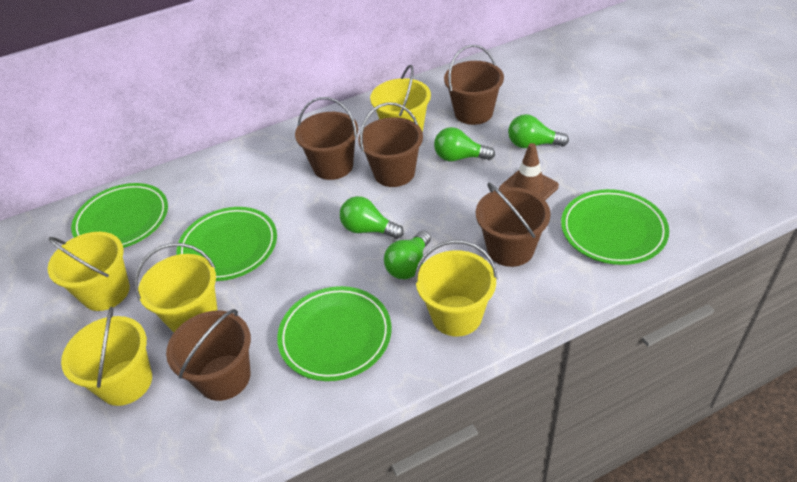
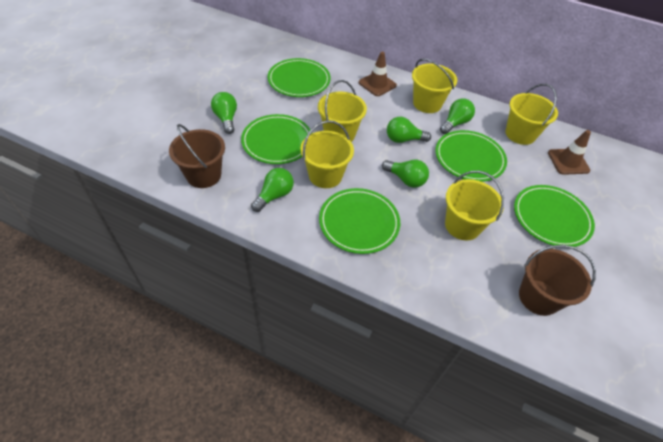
brown bucket: [166,309,251,401] [295,97,358,180] [358,102,423,187] [444,45,504,125] [476,183,551,267] = 5 -> [169,124,225,188] [519,245,596,316] = 2
brown traffic cone: [499,143,559,200] = 1 -> [359,52,397,96] [548,130,591,175] = 2
green light bulb: [340,196,404,239] [384,231,431,279] [434,127,495,161] [508,114,569,148] = 4 -> [211,92,237,134] [251,168,294,212] [382,160,429,188] [387,117,431,143] [440,98,475,134] = 5
green plate: [71,183,168,248] [177,207,277,281] [277,286,391,381] [561,189,669,265] = 4 -> [241,114,312,164] [268,58,331,97] [319,188,400,254] [435,130,507,182] [514,185,595,247] = 5

